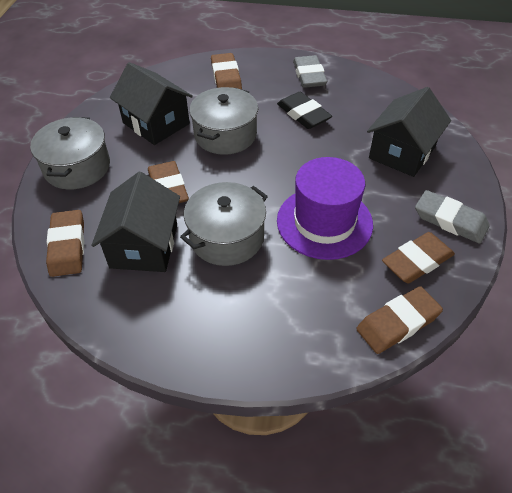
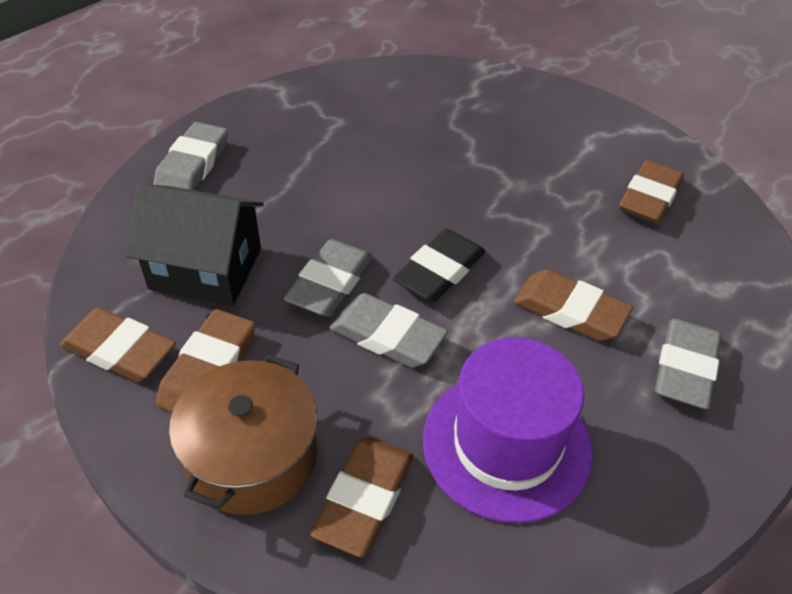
black house: [91,172,180,272] [110,62,193,145] [367,87,451,177] = 3 -> [125,184,264,306] = 1
brown pot: none = 0 -> [169,355,318,515] = 1
grey eraser: [293,55,327,88] [415,190,490,244] = 2 -> [153,122,228,190] [284,239,373,316] [329,293,448,368] [655,319,721,409] = 4
grey pot: [30,117,110,190] [180,182,268,266] [189,87,258,155] = 3 -> none = 0

